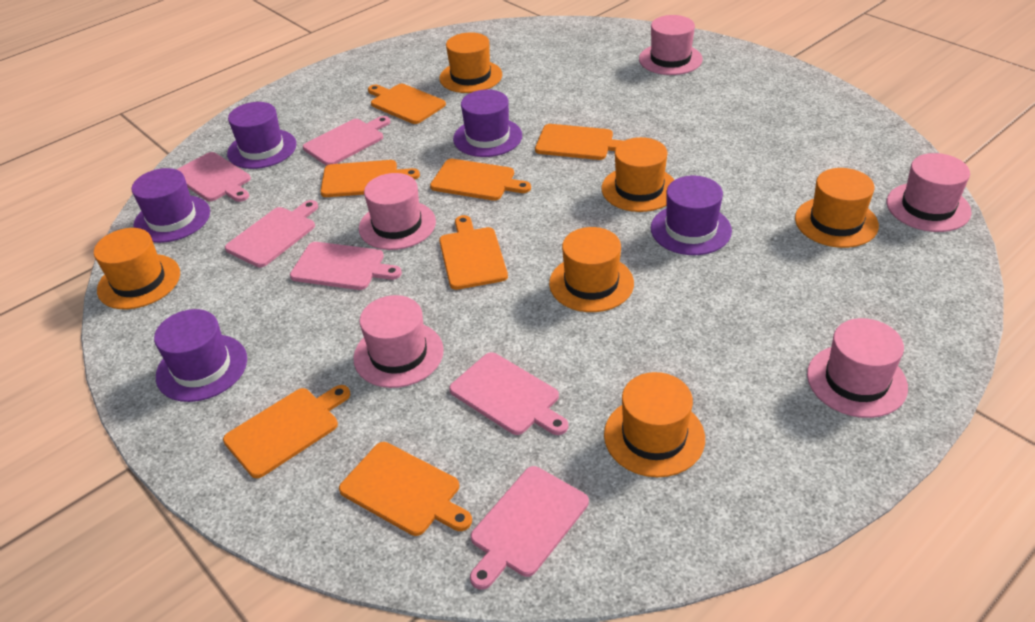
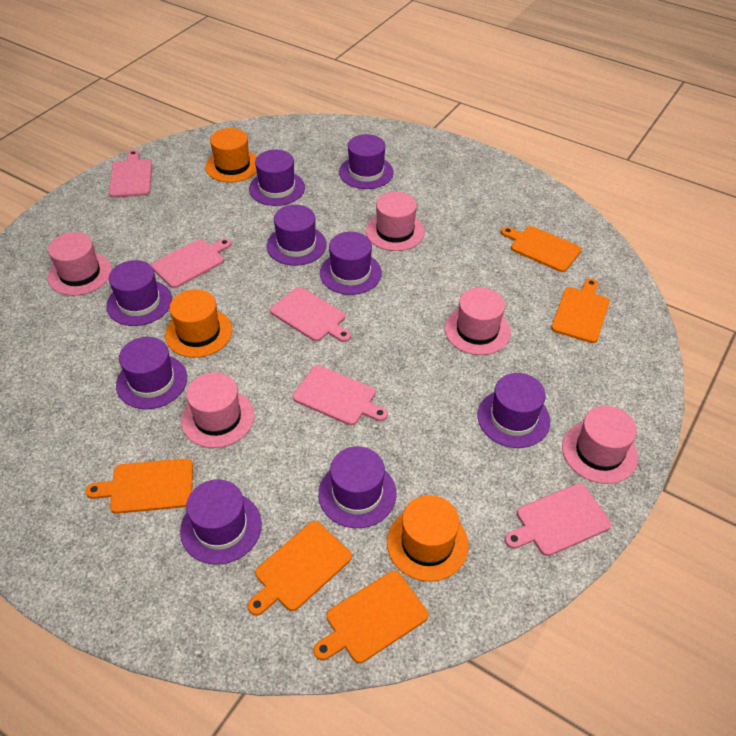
orange cutting board: [223,385,350,478] [320,160,420,197] [339,442,472,536] [368,84,446,124] [430,159,531,201] [439,215,508,290] [535,124,624,160] = 7 -> [85,458,193,514] [248,521,352,616] [314,571,428,663] [501,226,582,272] [551,278,610,343] = 5
orange hat: [94,228,180,309] [440,32,502,93] [549,227,634,312] [601,137,674,212] [604,372,705,477] [795,168,879,248] = 6 -> [165,289,232,358] [205,128,257,182] [387,495,469,582] = 3
pink cutting board: [176,152,251,202] [225,200,318,267] [290,242,402,290] [303,116,390,166] [449,352,568,435] [470,466,589,590] = 6 -> [109,150,152,198] [151,238,232,288] [270,287,351,342] [293,365,388,426] [505,483,612,556] = 5
purple hat: [132,168,210,243] [154,309,247,402] [227,102,297,169] [453,90,522,157] [651,176,732,255] = 5 -> [106,260,172,326] [116,337,187,409] [180,479,262,565] [249,150,305,206] [267,205,327,266] [318,446,397,528] [320,232,382,295] [339,134,394,189] [477,373,550,448] = 9

